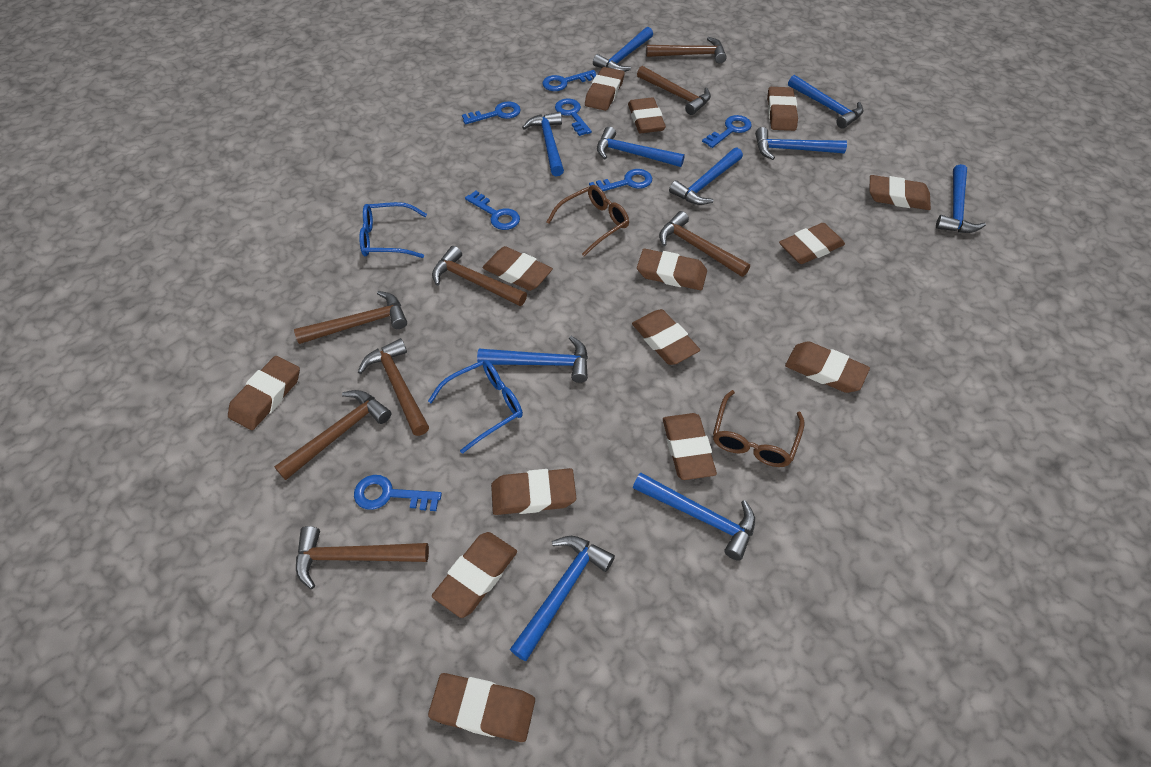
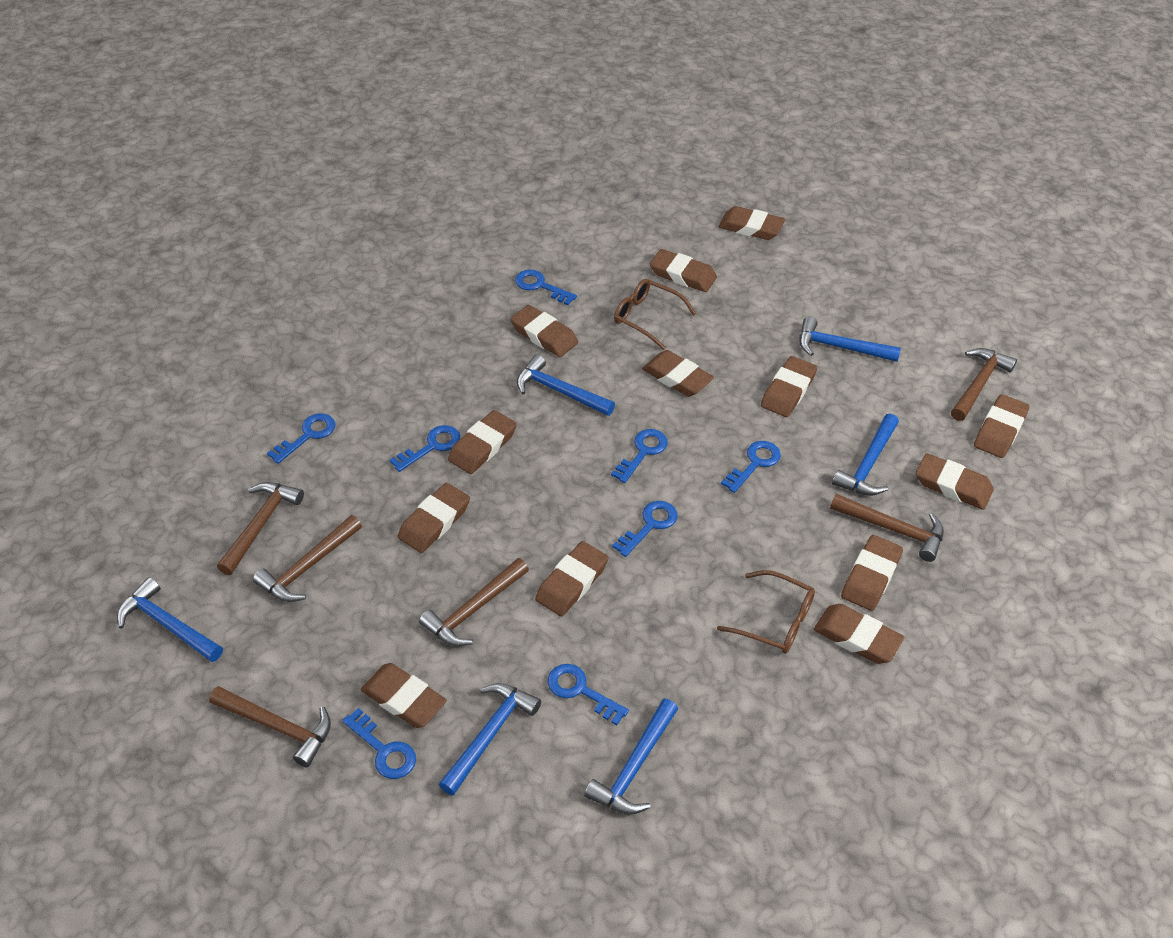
blue glasses: [359,202,427,258] [428,360,523,454] = 2 -> none = 0
blue hammer: [477,336,588,383] [510,536,615,661] [522,112,564,176] [593,27,653,72] [597,127,685,167] [633,473,755,561] [669,148,743,205] [755,127,847,160] [788,75,863,129] [936,164,986,233] = 10 -> [117,577,223,662] [439,683,541,796] [517,355,615,416] [584,699,678,815] [799,317,901,362] [832,414,899,496] = 6
blue key: [354,475,442,511] [462,102,521,124] [465,191,520,230] [542,70,596,91] [555,99,592,136] [589,169,652,191] [702,115,752,148] = 7 -> [267,413,335,464] [342,708,416,779] [390,425,460,472] [515,269,577,305] [548,664,629,725] [611,429,668,483] [612,501,678,557] [721,441,781,493] = 8
brown eraser: [228,356,300,430] [428,673,535,742] [432,532,517,618] [483,246,553,291] [491,468,576,515] [585,67,624,111] [628,98,666,133] [632,309,700,365] [637,249,707,290] [663,413,717,480] [767,87,798,131] [779,223,845,264] [785,341,870,393] [869,175,931,210] = 14 -> [361,663,447,728] [397,483,470,553] [448,410,517,474] [510,305,578,357] [535,541,609,616] [642,350,714,397] [650,249,717,292] [718,206,785,240] [761,356,817,417] [814,604,904,664] [841,535,903,611] [916,453,994,510] [974,394,1030,458] = 13
brown hammer: [274,390,391,480] [294,291,407,344] [296,526,429,589] [358,338,429,436] [432,246,527,306] [637,66,711,115] [646,37,726,63] [659,211,750,277] = 8 -> [209,686,331,767] [217,482,304,575] [253,515,362,602] [419,558,529,646] [830,494,944,562] [951,348,1017,421] = 6

